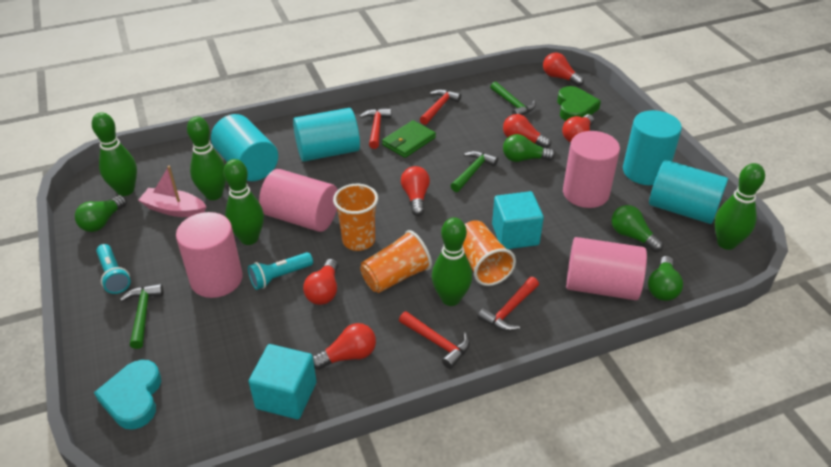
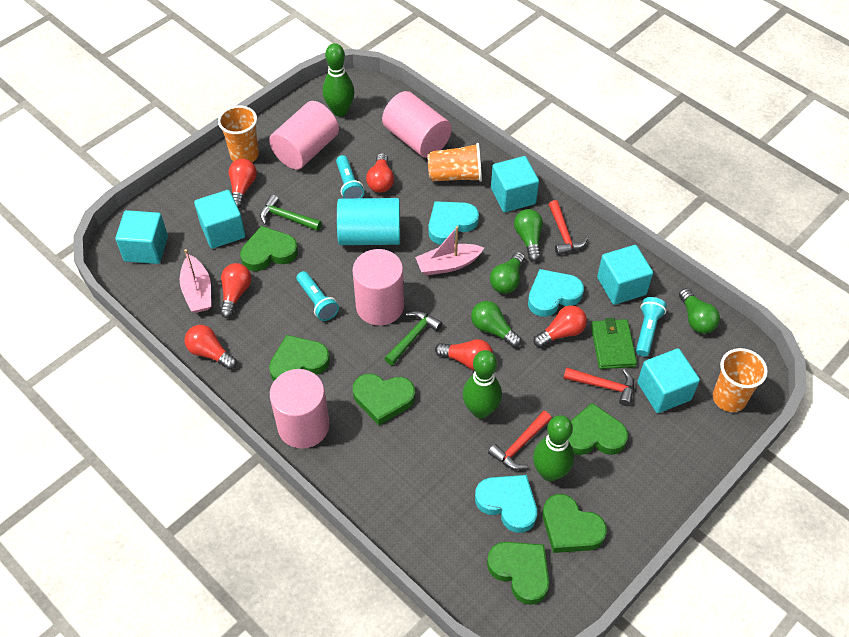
green bowling pin: [92,112,137,196] [187,116,226,200] [223,159,264,245] [432,218,472,306] [715,163,765,250] = 5 -> [323,43,354,116] [463,350,502,418] [533,415,574,481] = 3
green hammer: [120,284,163,349] [451,151,498,192] [490,82,536,115] = 3 -> [260,194,322,231] [384,311,442,365] = 2
green heart: [557,86,601,121] = 1 -> [240,226,298,271] [269,335,330,381] [353,373,415,425] [487,542,549,605] [543,494,607,553] [568,403,628,455] = 6
pink boat: [138,166,206,217] = 1 -> [180,249,211,313] [415,226,484,275] = 2
red hammer: [360,109,392,149] [399,311,470,369] [420,89,461,125] [478,277,539,331] = 4 -> [488,411,552,470] [548,200,588,255] [563,367,634,406] = 3
turquoise cube: [248,344,317,419] [492,191,544,249] = 2 -> [115,210,168,264] [194,190,246,249] [491,156,539,212] [597,245,653,305] [637,348,700,413] = 5
turquoise cylinder: [211,114,278,181] [293,108,360,162] [623,110,682,185] [649,160,728,224] = 4 -> [337,198,400,245] = 1
turquoise flashlight: [96,244,131,294] [248,252,313,290] = 2 -> [296,271,339,321] [336,155,364,198] [636,297,667,357] = 3
turquoise heart: [94,360,161,430] = 1 -> [428,201,479,245] [475,475,537,533] [528,269,584,317] = 3

